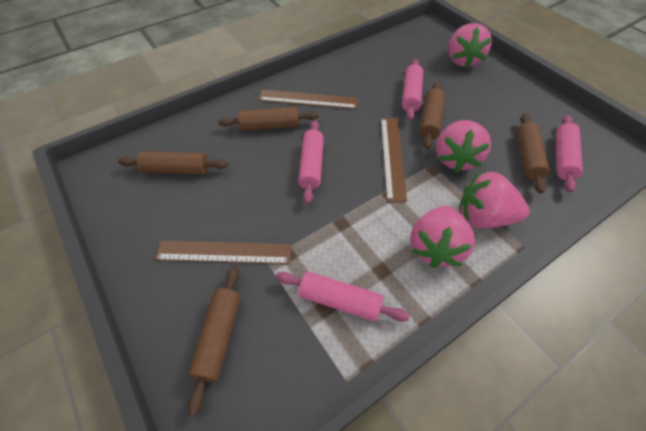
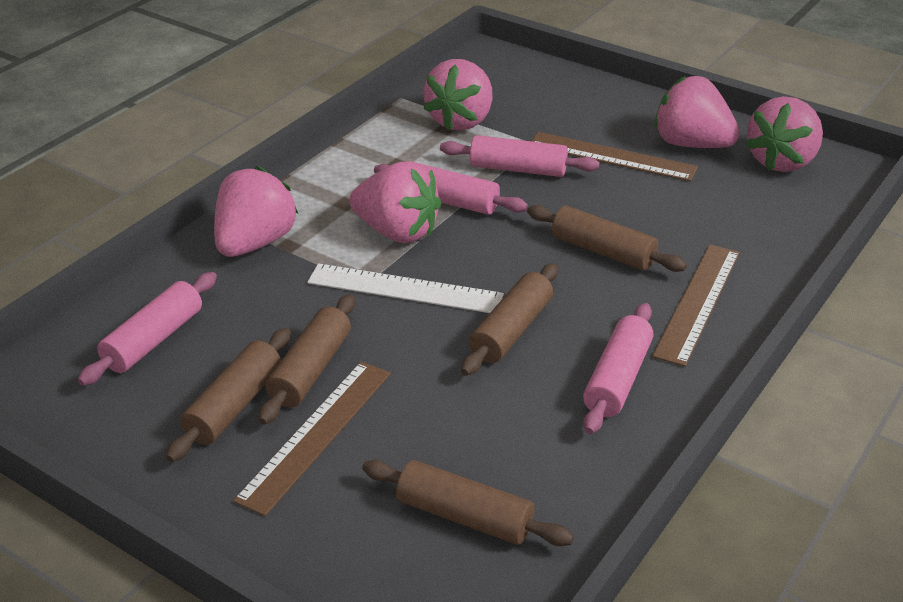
pink strawberry: [410,206,475,268] [436,120,491,172] [448,23,492,68] [459,171,529,228] = 4 -> [214,166,298,257] [349,162,441,243] [423,59,492,131] [654,76,740,148] [745,96,823,172] = 5
white ruler: none = 0 -> [307,263,504,313] = 1

